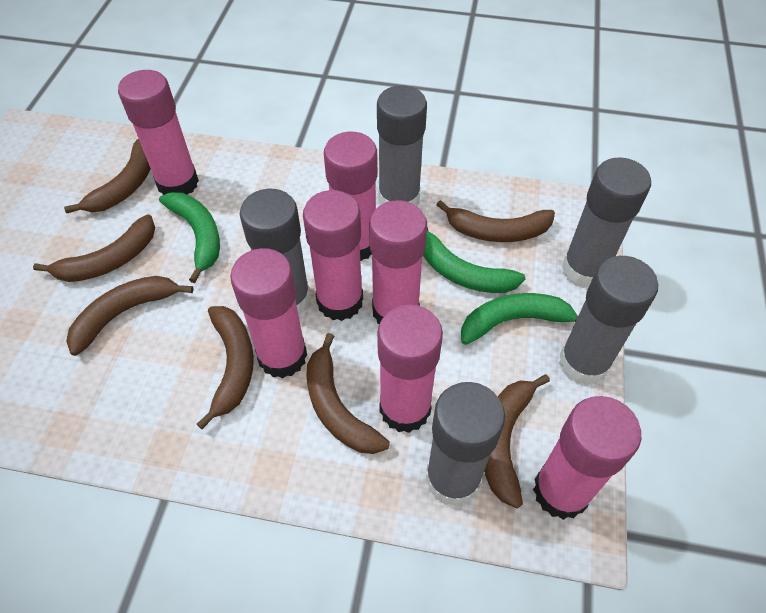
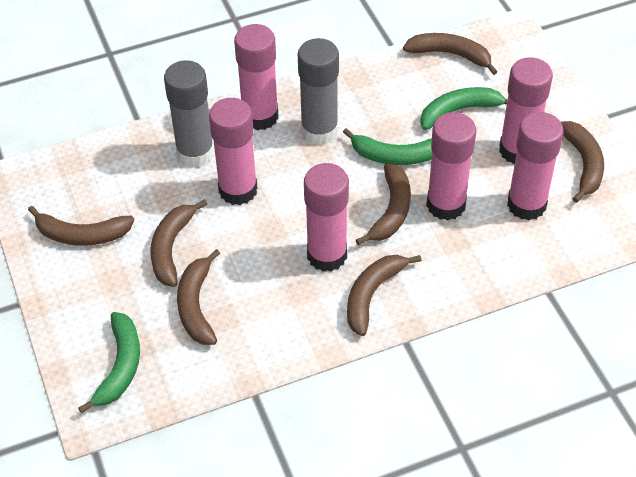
grey glue stick: [240,189,310,316] [377,85,427,206] [425,382,505,506] [559,256,658,385] [562,158,651,288] = 5 -> [164,60,214,167] [298,38,339,145] = 2
pink glue stick: [118,70,199,195] [230,248,307,378] [303,190,363,321] [324,132,377,262] [369,200,427,324] [377,304,443,433] [533,396,641,520] = 7 -> [209,98,257,205] [234,24,279,130] [304,163,349,272] [426,112,476,220] [499,57,553,164] [507,112,564,220] = 6

